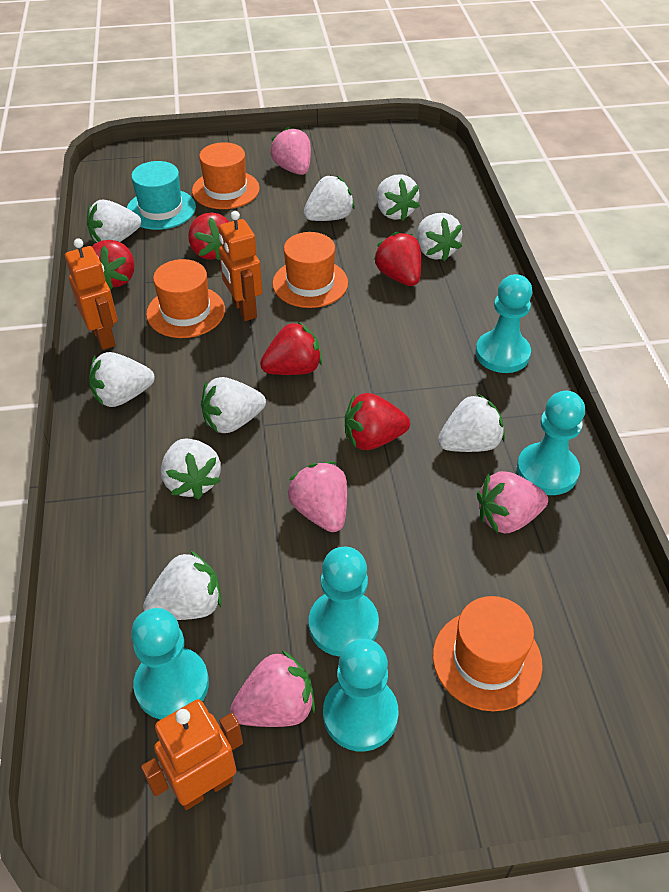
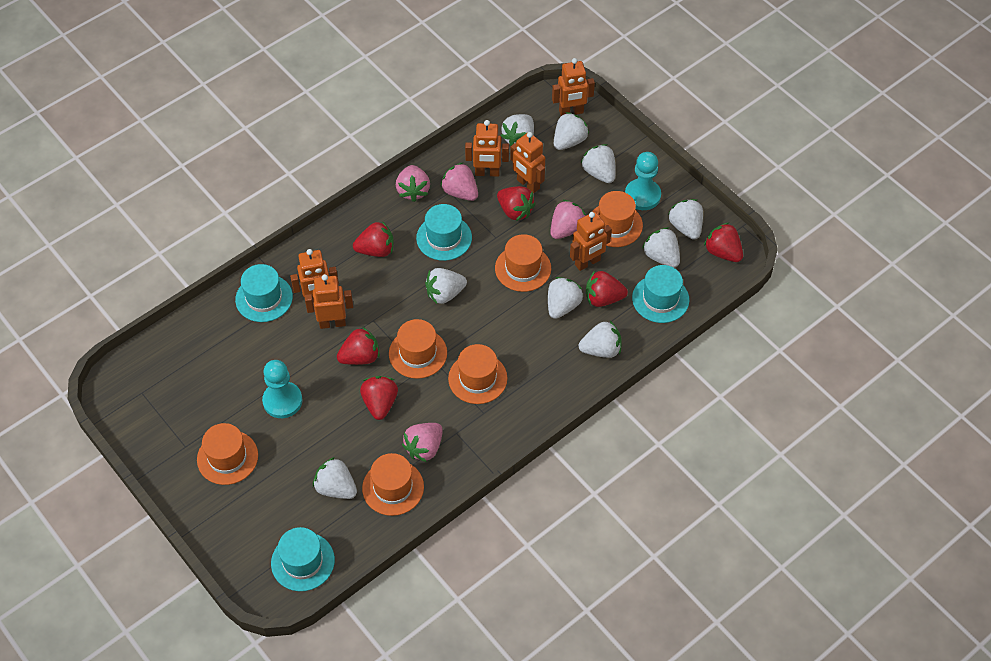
orange hat: [146,259,225,338] [192,142,260,209] [272,232,348,308] [433,596,543,711] = 4 -> [197,423,258,485] [362,453,424,516] [389,319,447,379] [448,344,507,404] [495,234,551,292] [592,191,643,247] = 6
orange robot: [65,238,117,350] [141,699,243,810] [219,211,262,321] = 3 -> [290,249,339,298] [305,274,353,329] [465,120,509,177] [510,132,545,194] [552,58,595,116] [570,212,612,271] = 6
red strawberry: [92,240,135,290] [188,213,229,261] [260,321,322,375] [345,393,410,450] [374,232,421,286] = 5 -> [337,327,380,365] [353,221,394,257] [360,376,398,420] [497,186,536,221] [586,271,628,307] [704,222,743,262] = 6
turquoise hat: [127,161,196,230] = 1 -> [235,264,293,322] [271,527,335,591] [416,204,472,261] [632,265,689,323] = 4
turquoise pawn: [131,608,209,719] [309,547,379,657] [323,639,399,752] [476,274,532,373] [517,391,585,495] = 5 -> [262,360,302,418] [625,152,661,210] = 2

